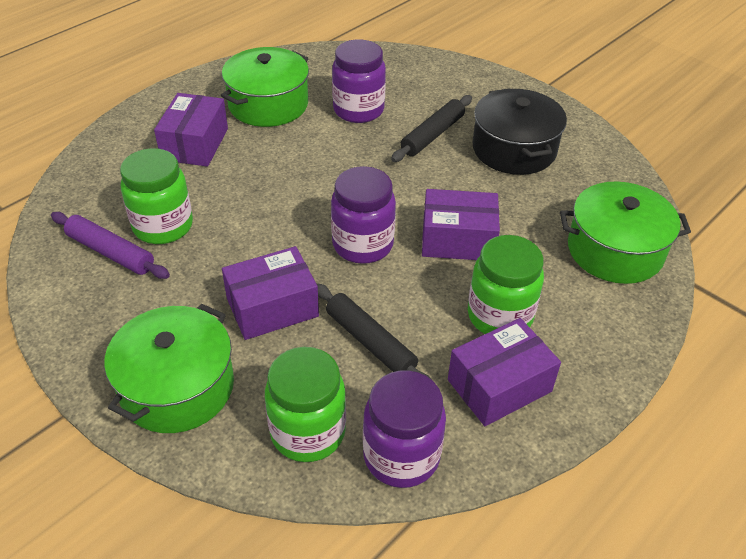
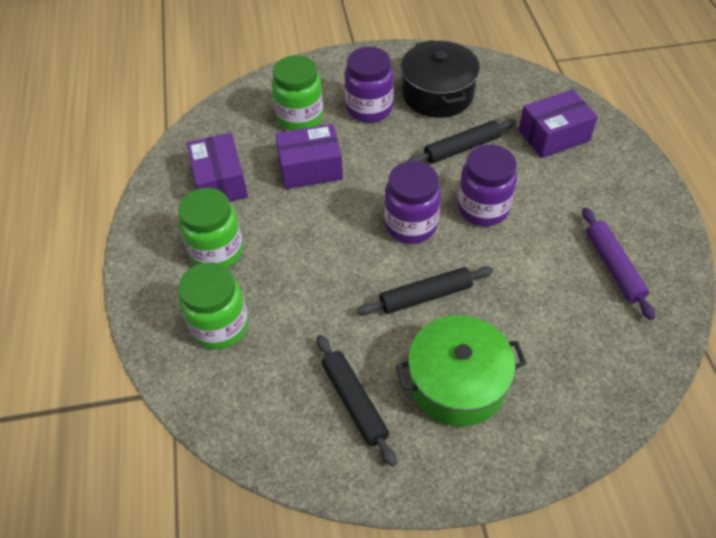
black rolling pin: [316,283,432,380] [391,95,472,162] = 2 -> [317,335,397,466] [357,266,493,315] [407,119,517,164] = 3
green pot: [104,304,234,433] [221,47,309,127] [560,182,691,284] = 3 -> [396,315,527,427] = 1
purple box: [154,93,228,167] [222,246,319,340] [422,189,500,260] [448,318,561,426] = 4 -> [186,133,248,202] [275,124,343,189] [519,89,598,158] = 3

